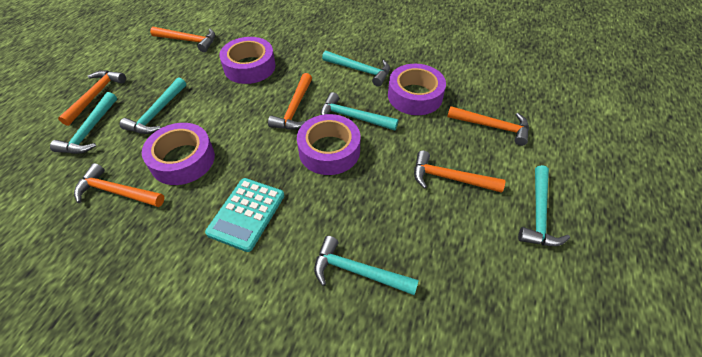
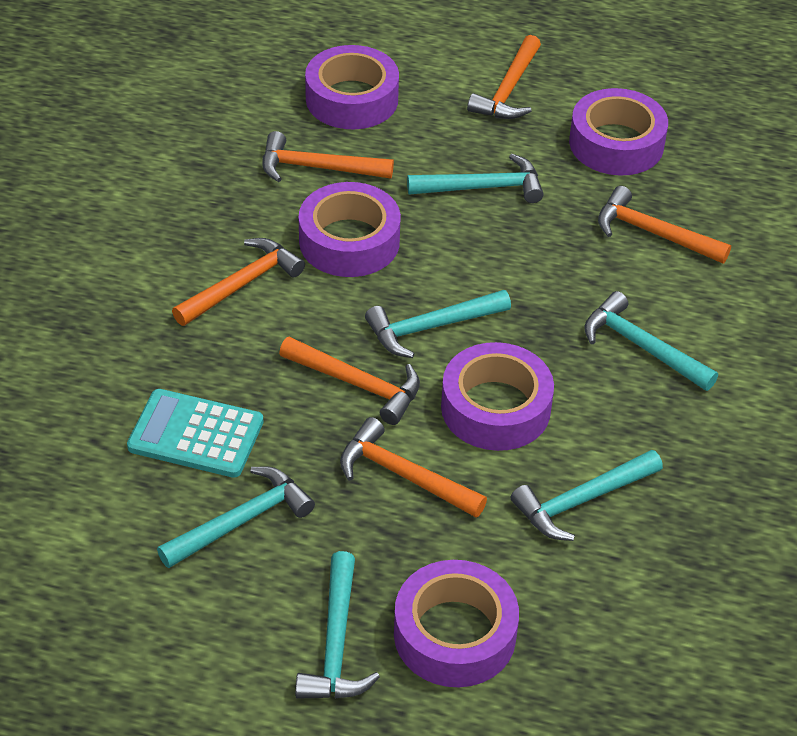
purple tape: [142,123,215,185] [219,37,276,84] [297,114,360,175] [388,64,446,115] = 4 -> [299,182,401,277] [305,45,399,129] [394,560,519,687] [441,342,554,451] [569,88,668,175] = 5

